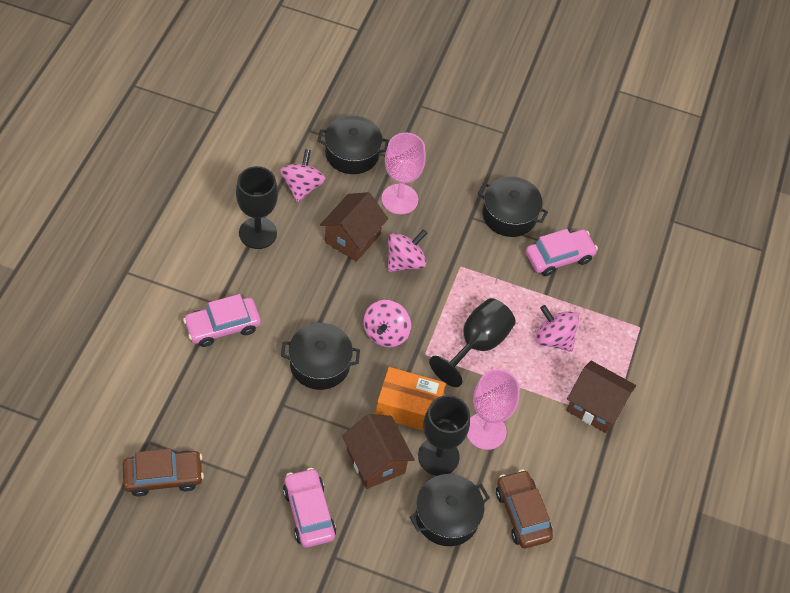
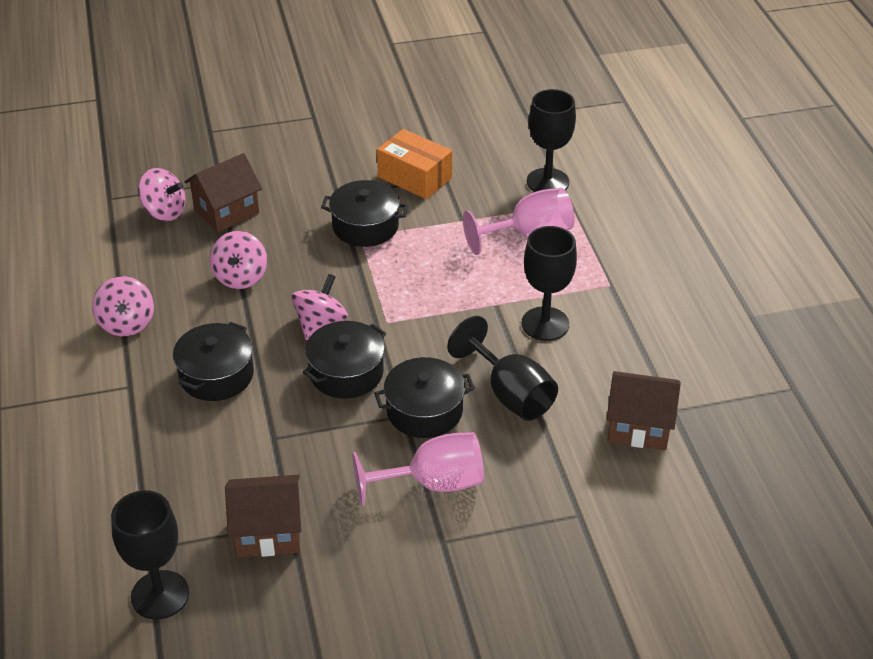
black goblet: [236,166,278,249] [418,395,470,476] [429,298,516,387] = 3 -> [111,490,189,620] [447,316,558,421] [522,226,577,341] [527,89,576,192] = 4
brown car: [123,449,204,496] [496,470,553,548] = 2 -> none = 0
pink car: [183,294,261,347] [283,468,336,548] [526,229,598,276] = 3 -> none = 0

